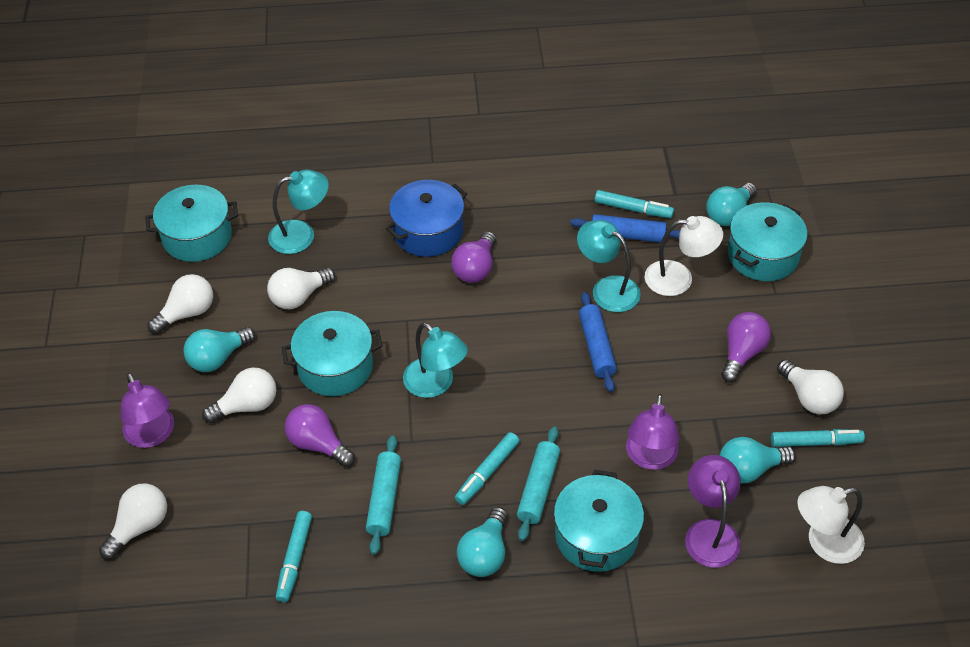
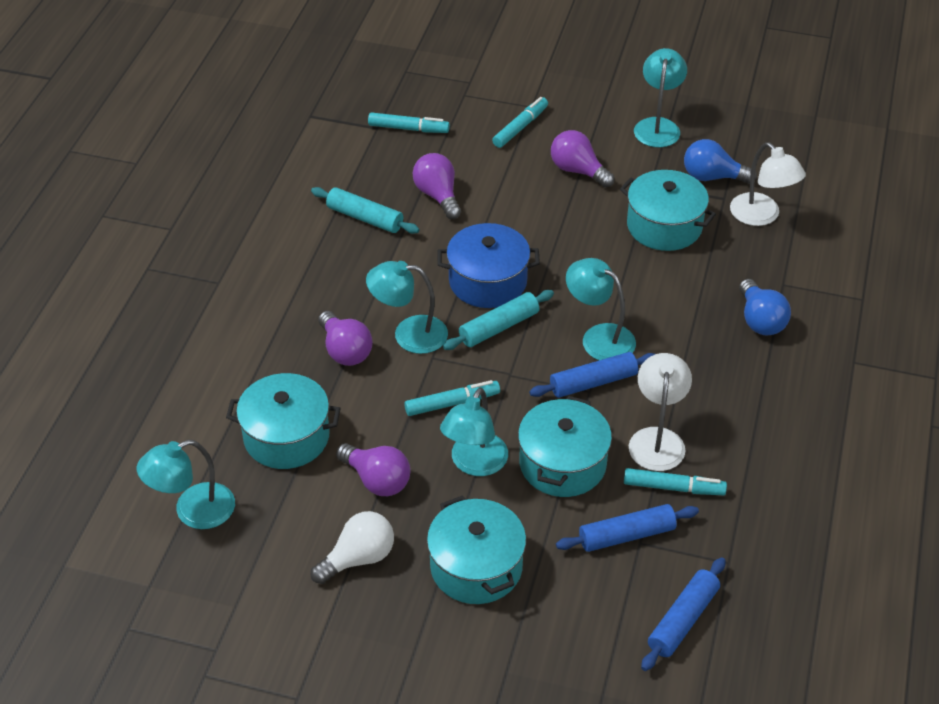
blue light bulb: none = 0 -> [684,139,757,184] [739,279,791,336] = 2
blue rolling pin: [570,214,680,243] [579,292,617,392] = 2 -> [529,352,655,398] [556,504,699,552] [641,557,726,671] = 3
purple lamp: [120,373,174,448] [626,394,679,470] [685,455,741,568] = 3 -> none = 0
purple light bulb: [285,404,355,467] [451,232,496,283] [721,312,771,383] = 3 -> [319,311,373,366] [336,443,410,496] [413,153,461,219] [551,130,615,188] = 4
turquoise lamp: [268,170,329,254] [403,322,468,398] [577,220,641,312] = 3 -> [137,440,235,529] [366,261,448,354] [440,388,508,476] [566,258,636,360] [634,48,687,147] = 5
turquoise light bulb: [183,327,255,372] [457,507,508,577] [706,183,757,226] [719,437,796,483] = 4 -> none = 0
white light bulb: [99,483,167,560] [148,274,213,334] [202,367,276,423] [267,268,336,309] [777,359,844,414] = 5 -> [310,511,394,584] = 1

